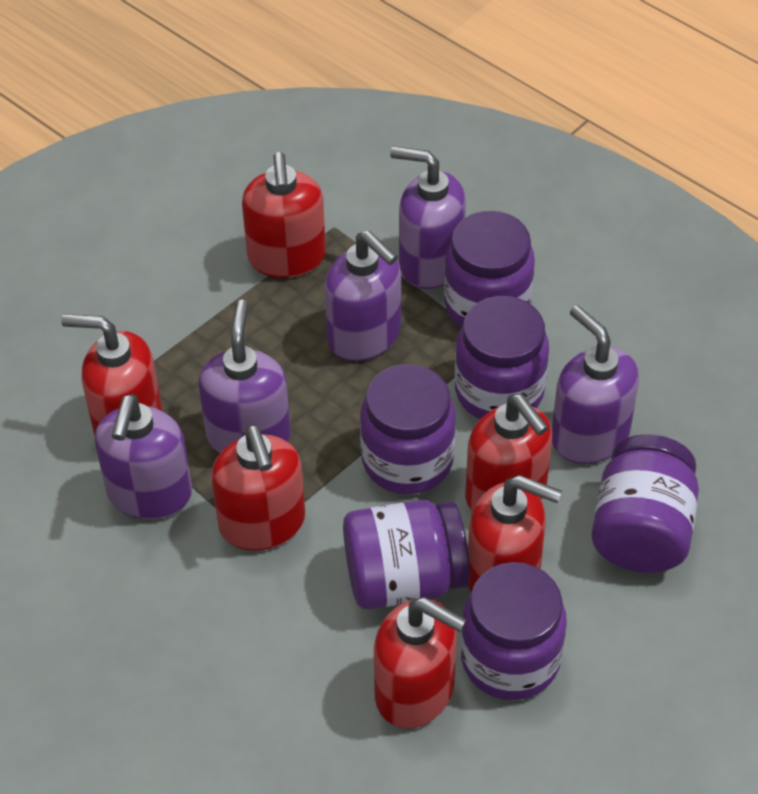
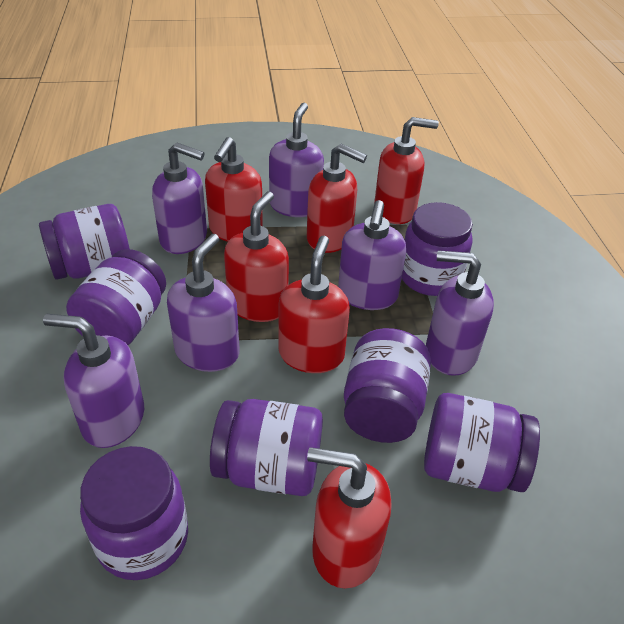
purple jar: [343,500,470,609] [360,364,456,494] [444,211,535,327] [455,296,549,419] [461,562,567,700] [591,434,699,573] = 6 -> [39,204,130,280] [66,249,166,345] [80,446,188,580] [210,399,323,496] [344,328,431,443] [402,202,473,296] [424,393,540,492] = 7
purple soap dispenser: [95,394,192,519] [199,300,291,453] [324,230,401,361] [390,146,466,289] [552,305,639,464] = 5 -> [43,314,144,448] [152,143,207,254] [167,234,240,372] [269,103,324,217] [338,200,406,310] [426,250,494,376] = 6

